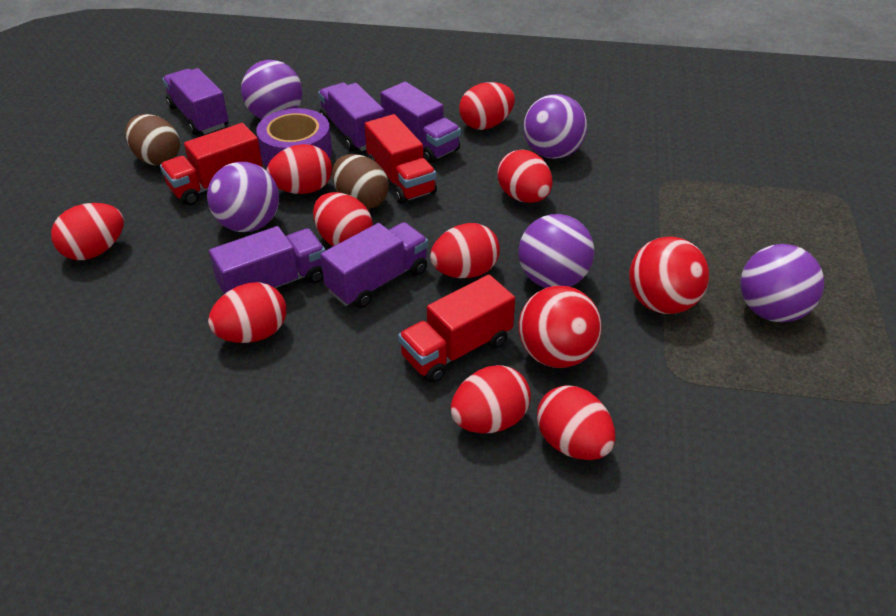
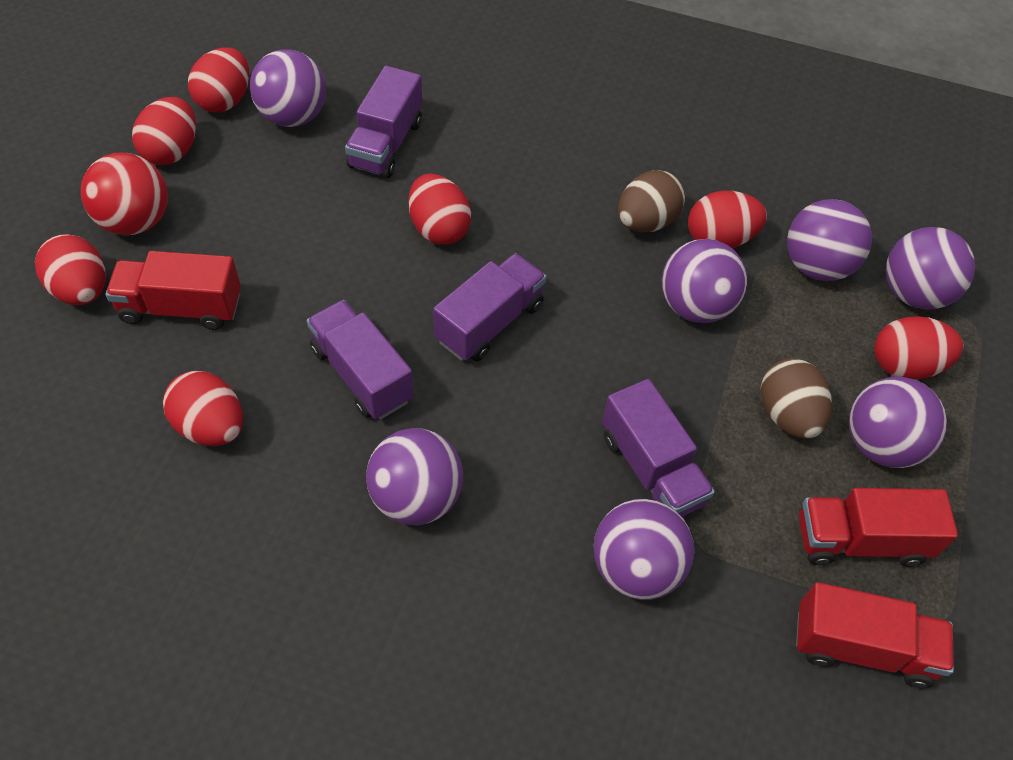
purple ball: [207,162,279,232] [241,60,302,119] [519,214,594,288] [523,94,587,159] [740,244,824,322] = 5 -> [250,49,326,127] [366,428,463,525] [593,499,694,600] [662,239,747,323] [787,199,872,281] [849,377,947,468] [886,227,975,310] = 7
purple tape: [256,108,332,167] = 1 -> none = 0
purple truck: [163,68,228,135] [209,226,326,294] [318,83,385,152] [320,222,428,308] [380,82,461,163] = 5 -> [307,300,414,420] [345,66,422,178] [433,253,546,362] [602,379,715,517] = 4
red ball: [518,286,601,368] [629,236,709,314] = 2 -> [81,153,168,235] = 1
red egg: [51,203,124,260] [208,282,286,343] [266,144,332,194] [313,192,373,246] [430,223,500,278] [451,365,531,433] [459,82,515,130] [497,150,553,203] [537,385,615,460] = 9 -> [35,234,106,305] [132,97,196,165] [163,371,243,446] [188,47,249,113] [409,174,471,245] [688,190,767,248] [874,316,964,379] = 7

